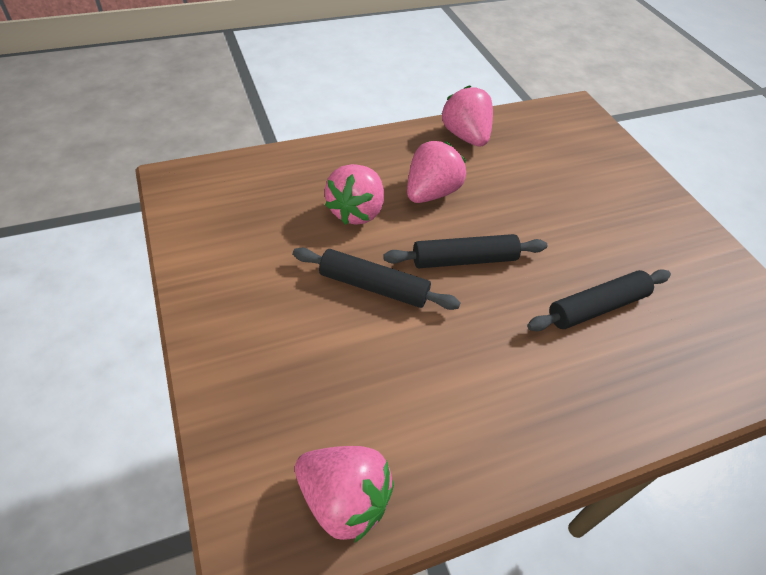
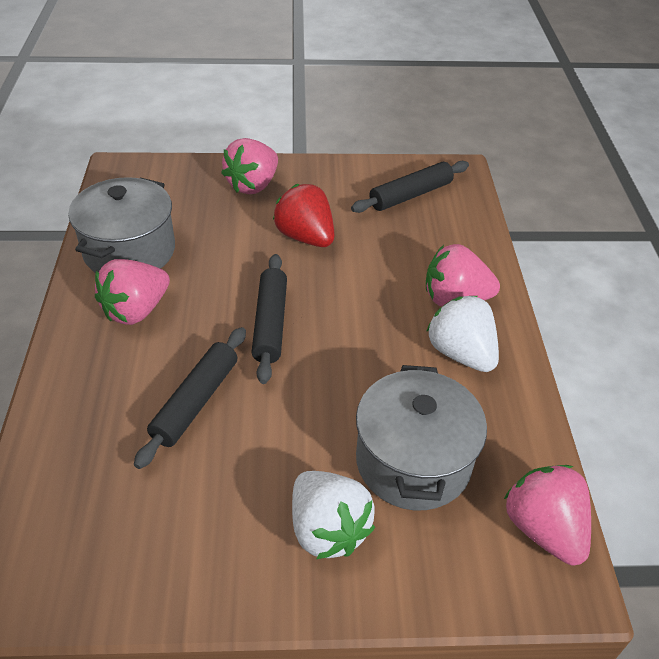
grey pot: none = 0 -> [68,177,175,273] [356,365,487,510] = 2
red strawberry: none = 0 -> [273,184,334,247] = 1
white strawberry: none = 0 -> [292,471,375,559] [426,296,499,372] = 2

